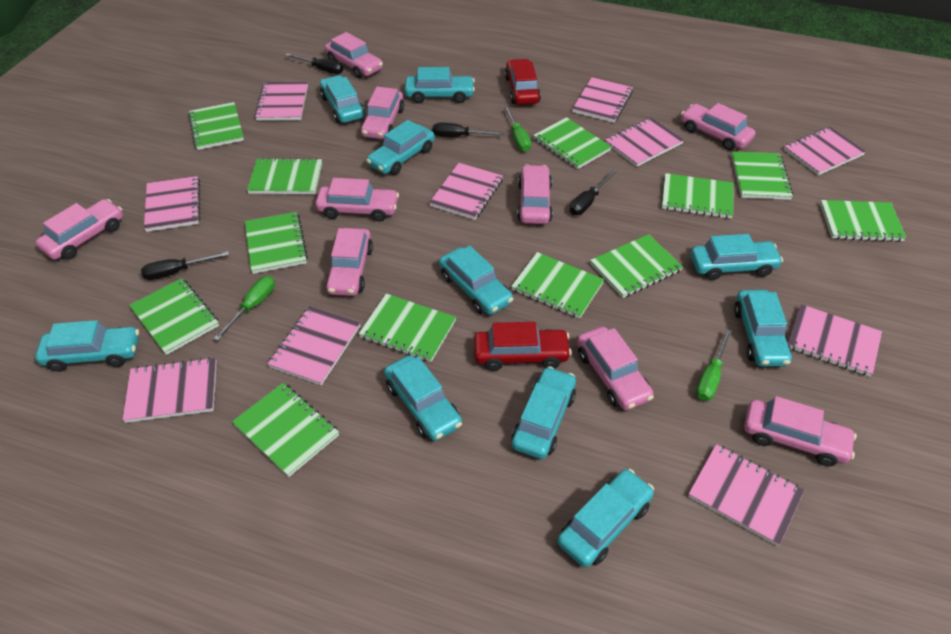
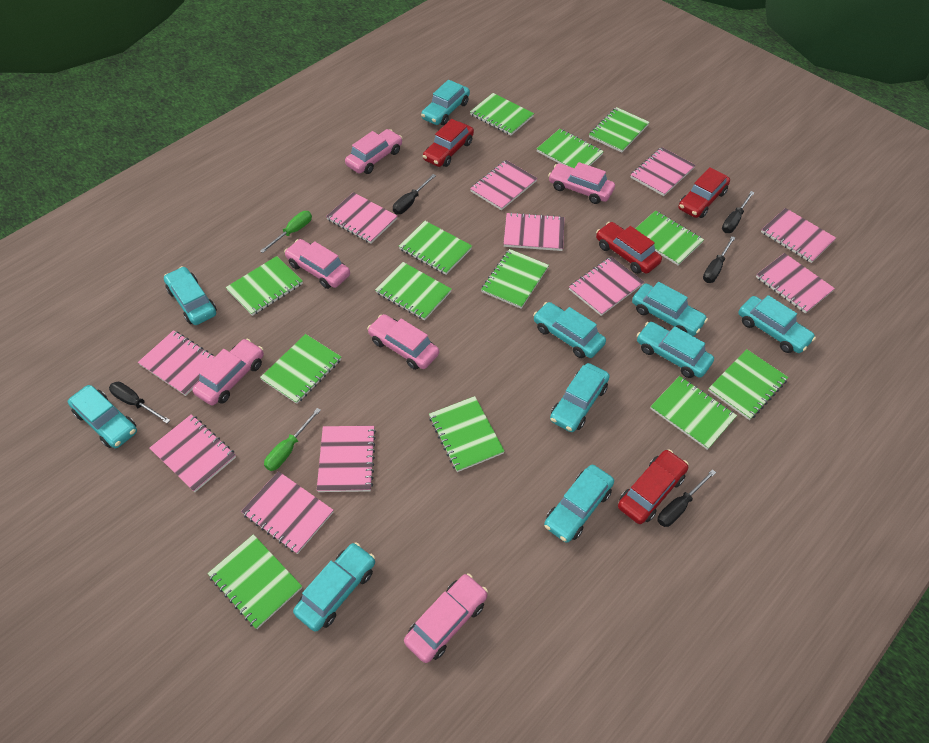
black screwdriver: [141,251,229,280] [285,53,343,74] [433,122,504,137] [570,170,616,215] = 4 -> [109,382,170,423] [393,174,436,214] [658,469,716,527] [703,236,735,283] [722,191,755,233] = 5
green notebook: [129,278,219,355] [188,102,244,150] [232,383,339,477] [245,212,308,274] [247,158,322,194] [359,294,456,362] [511,252,604,319] [533,117,611,169] [590,234,683,298] [662,173,734,219] [731,151,793,200] [820,200,906,242] = 12 -> [207,534,302,629] [226,256,303,316] [260,334,341,404] [375,262,452,320] [399,221,472,275] [429,396,505,472] [470,93,534,135] [481,249,549,309] [537,129,604,168] [589,107,650,153] [635,210,704,265] [650,376,737,450] [708,349,789,420] = 13
green screwdriver: [213,276,275,341] [504,106,531,152] [696,329,732,401] = 3 -> [260,211,312,253] [264,408,321,471] = 2
pink car: [36,199,123,260] [315,178,399,222] [325,32,383,78] [325,228,373,296] [361,87,404,139] [517,165,553,224] [577,326,654,410] [681,103,755,151] [744,396,857,466] = 9 -> [192,339,264,405] [284,239,350,289] [345,129,402,174] [367,314,439,370] [404,574,488,663] [548,162,615,204] = 6
pink notebook: [122,357,217,423] [144,176,200,232] [255,82,308,121] [268,306,360,385] [429,163,503,220] [572,77,633,123] [605,117,684,167] [688,444,804,546] [784,127,866,175] [788,304,882,377] = 10 -> [138,330,214,396] [150,414,236,492] [241,471,334,554] [317,426,376,492] [326,192,397,243] [470,160,537,210] [504,212,564,251] [569,256,644,316] [630,147,695,196] [756,253,835,314] [761,208,836,263] = 11
red car: [474,322,572,371] [505,59,541,105] = 2 -> [423,119,474,167] [596,222,662,274] [618,449,689,524] [679,167,730,218] = 4

